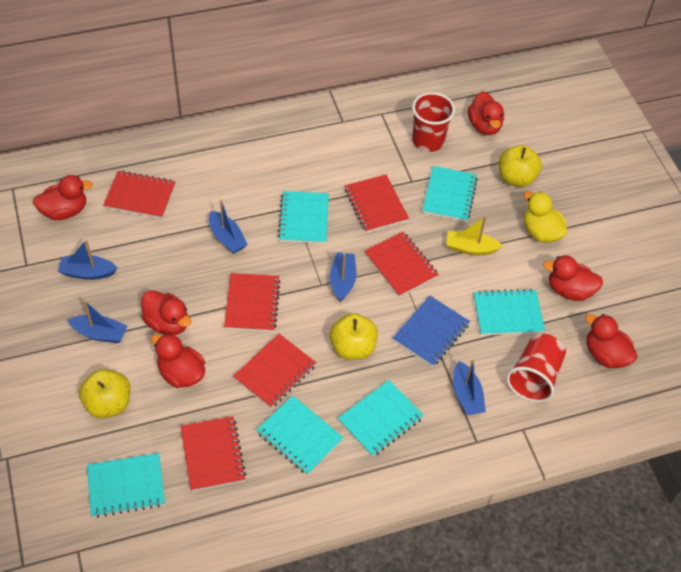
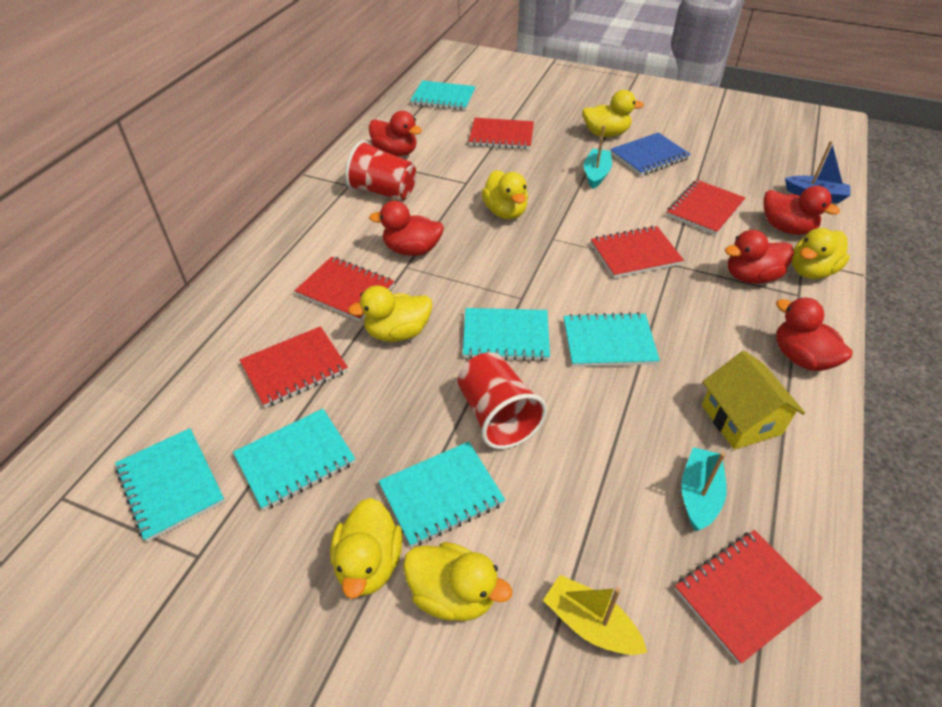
blue boat: [58,240,117,280] [67,300,127,343] [209,199,248,254] [330,252,357,302] [453,359,486,416] = 5 -> [785,141,851,203] = 1
red duck: [33,175,93,220] [141,290,191,335] [151,333,205,388] [468,91,504,135] [543,255,603,301] [585,314,638,368] = 6 -> [369,111,422,156] [369,201,444,256] [725,230,794,284] [763,186,840,235] [776,298,853,371] = 5
turquoise boat: none = 0 -> [584,125,612,189] [681,447,727,531] = 2
yellow apple: [79,369,130,419] [330,313,378,360] [499,145,542,187] = 3 -> none = 0
yellow duck: [524,191,568,243] = 1 -> [330,498,402,599] [348,285,432,342] [403,542,512,621] [482,170,528,219] [582,90,644,137] [792,228,850,279] = 6
yellow house: none = 0 -> [702,351,805,450] = 1

